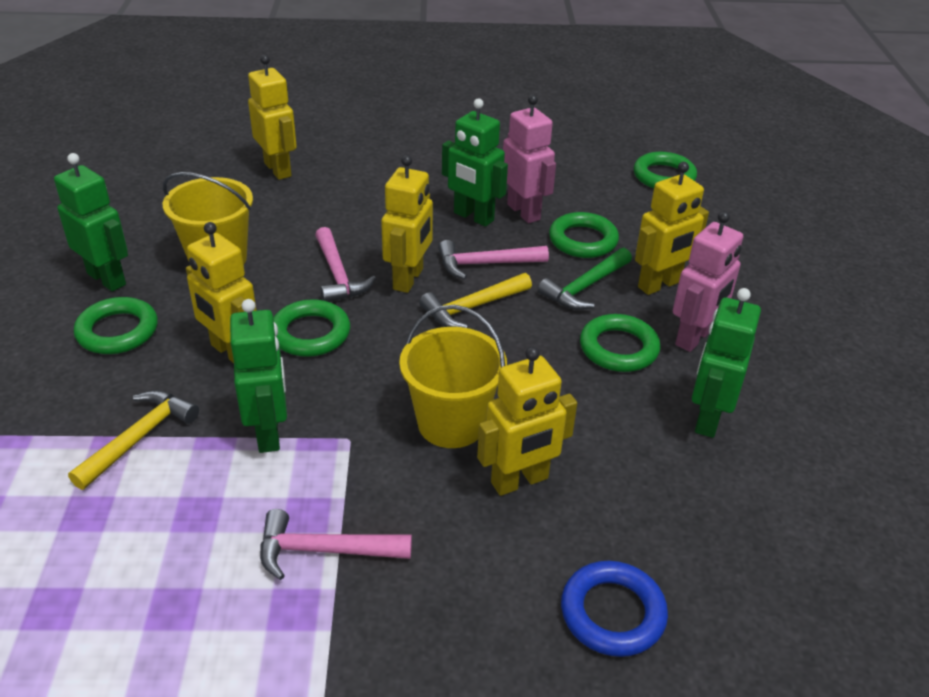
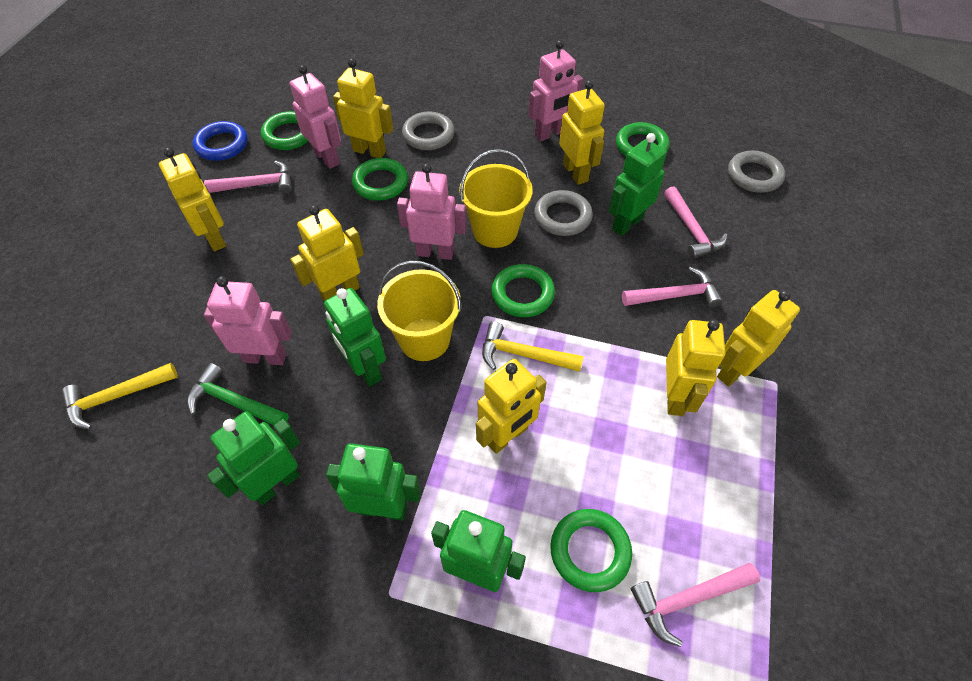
green robot: [54,153,128,292] [230,299,287,453] [442,98,508,227] [692,288,761,438] = 4 -> [207,411,300,505] [324,288,386,387] [326,443,421,521] [431,510,526,592] [608,133,667,236] = 5
grey ring: none = 0 -> [402,112,455,150] [534,190,593,236] [728,150,785,193] = 3
pink hammer: [260,509,412,580] [315,227,376,302] [438,240,549,279] = 3 -> [204,161,292,194] [622,267,723,308] [631,563,760,647] [664,186,728,259] = 4
pink robot: [503,95,556,223] [673,211,743,352] = 2 -> [204,276,292,365] [290,65,341,169] [397,164,467,260] [528,40,583,141] = 4
yellow robot: [186,222,257,363] [248,55,297,180] [381,155,433,293] [477,347,577,496] [635,162,709,295] = 5 -> [159,148,226,251] [290,205,364,301] [333,59,393,158] [476,359,547,454] [559,80,605,185] [666,319,725,416] [717,290,800,386] = 7

